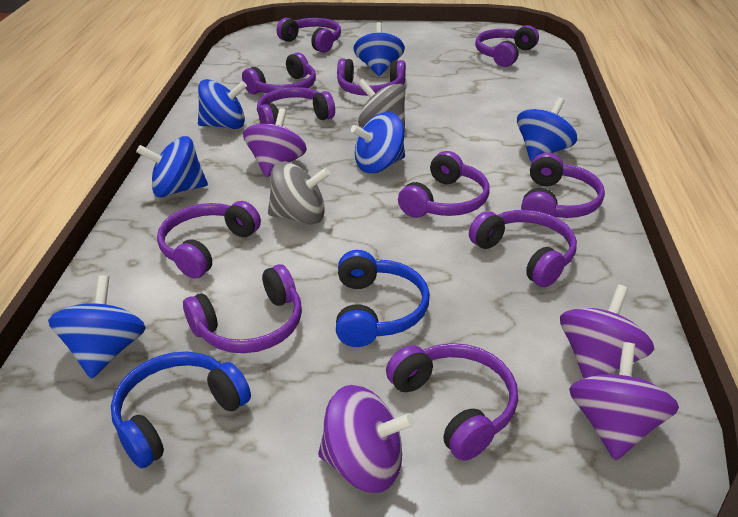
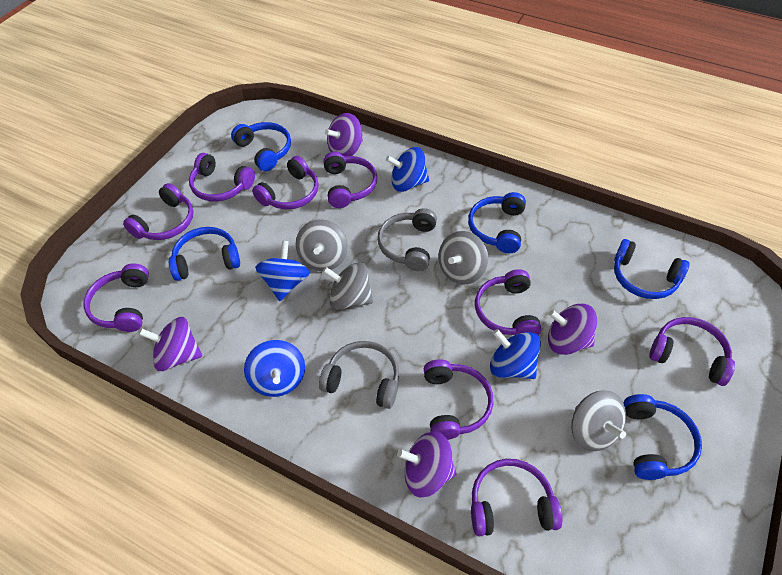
blue headphones: [111,351,251,468] [336,250,430,347] = 2 -> [169,227,240,281] [231,122,291,171] [468,192,526,253] [614,239,689,299] [624,394,702,480] = 5
blue spinning top: [48,275,146,379] [136,136,208,198] [198,79,247,129] [351,112,405,173] [353,22,405,76] [517,97,577,162] = 6 -> [244,340,305,397] [255,241,310,301] [386,147,429,192] [490,329,541,379] = 4
grey headphones: none = 0 -> [319,341,399,409] [378,208,437,271] = 2
grey spinning top: [268,161,330,224] [358,79,405,133] = 2 -> [296,219,348,271] [323,262,373,310] [438,231,488,285] [571,390,626,451] = 4
purple headphones: [157,201,261,278] [183,264,302,353] [242,52,316,94] [257,87,335,124] [277,18,341,53] [337,59,406,96] [386,343,518,461] [398,151,489,218] [469,210,577,287] [475,25,539,67] [521,153,605,218] = 11 -> [83,263,149,332] [123,183,193,240] [189,153,255,202] [252,156,319,209] [323,152,377,208] [424,359,493,440] [471,459,562,536] [475,269,542,335] [649,317,735,386] = 9

